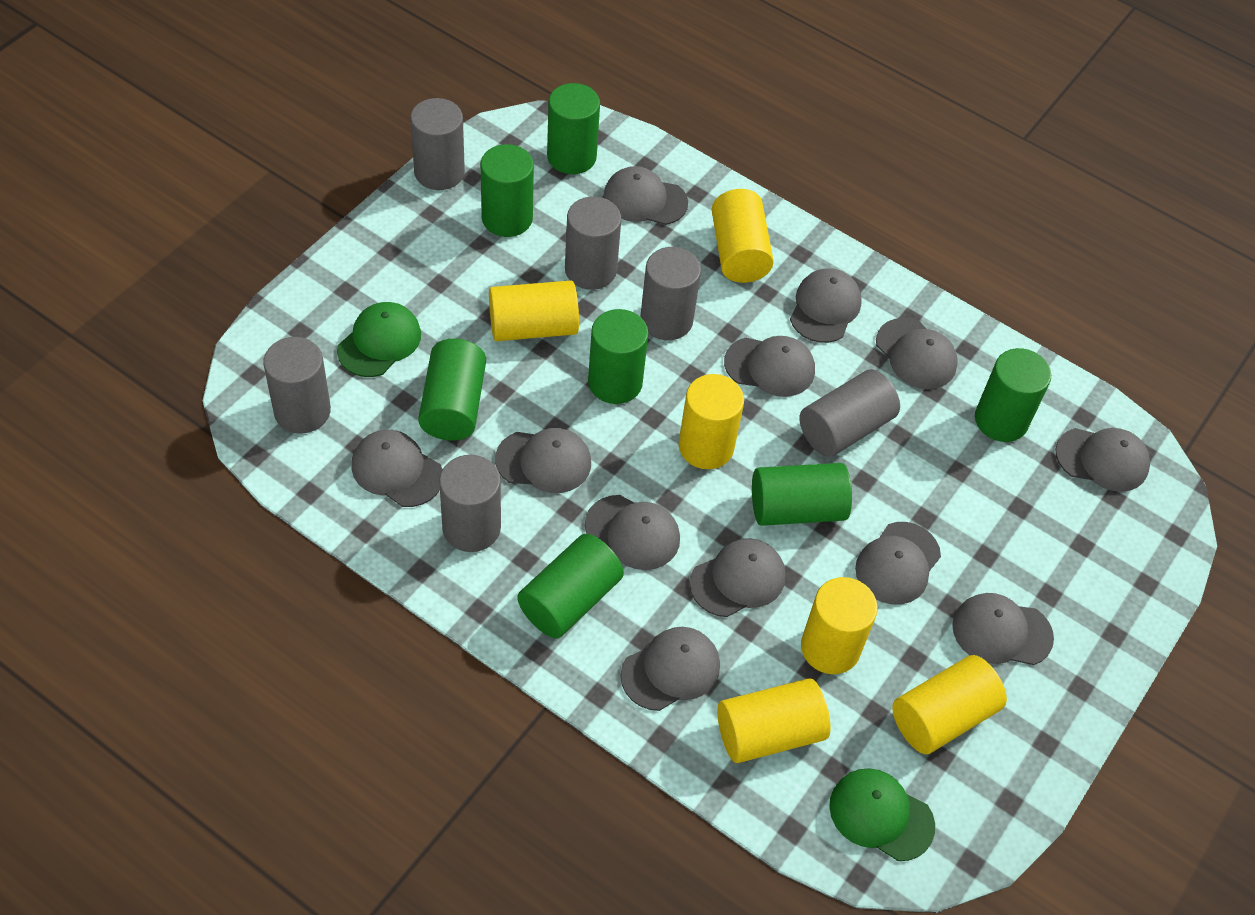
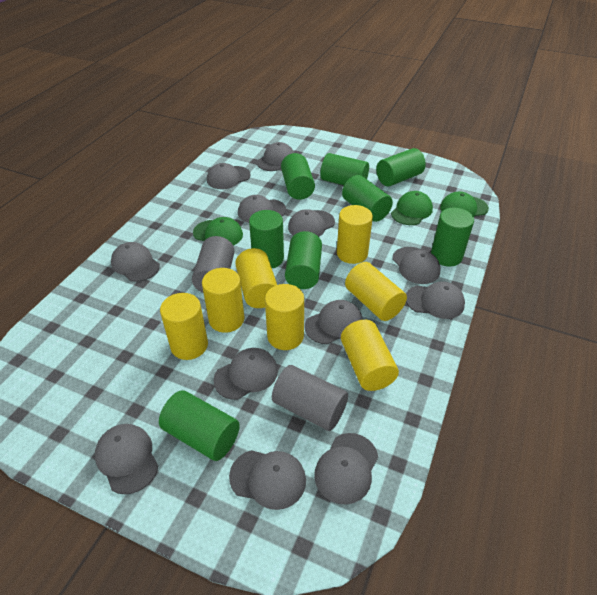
green cap: [337,302,421,377] [829,768,935,861] = 2 -> [193,217,243,246] [391,191,433,225] [440,192,489,217] = 3
green cylinder: [418,339,486,441] [481,144,534,237] [517,534,624,638] [547,83,600,174] [588,309,649,404] [752,463,852,526] [975,348,1051,442] = 7 -> [159,390,240,461] [249,210,284,268] [281,153,315,200] [285,231,322,289] [320,153,369,185] [342,175,393,222] [376,148,426,186] [431,208,474,266] = 8
grey cylinder: [263,337,331,434] [410,98,465,190] [439,455,501,552] [565,197,621,290] [640,247,701,340] [800,369,900,457] = 6 -> [192,236,235,293] [272,365,348,431] = 2
yellow cylinder: [489,280,579,341] [679,374,744,469] [712,189,774,283] [717,678,830,763] [801,577,878,674] [892,655,1007,754] = 6 -> [160,293,208,360] [202,268,244,333] [235,248,277,308] [265,284,304,350] [337,205,373,264] [341,320,399,391] [345,262,407,321] = 7

